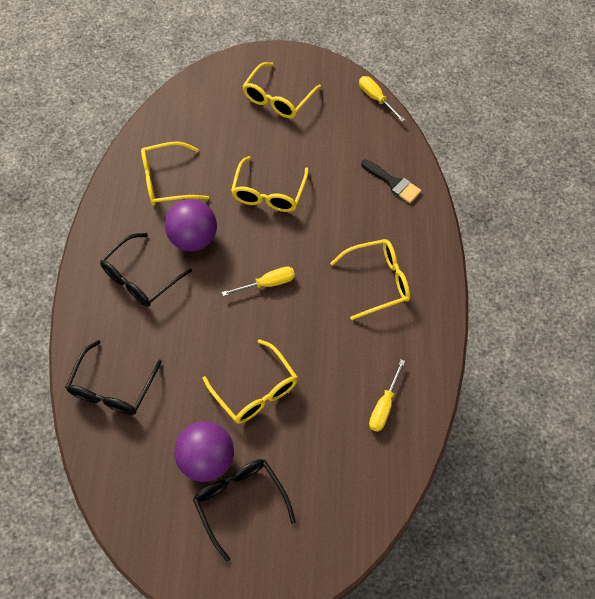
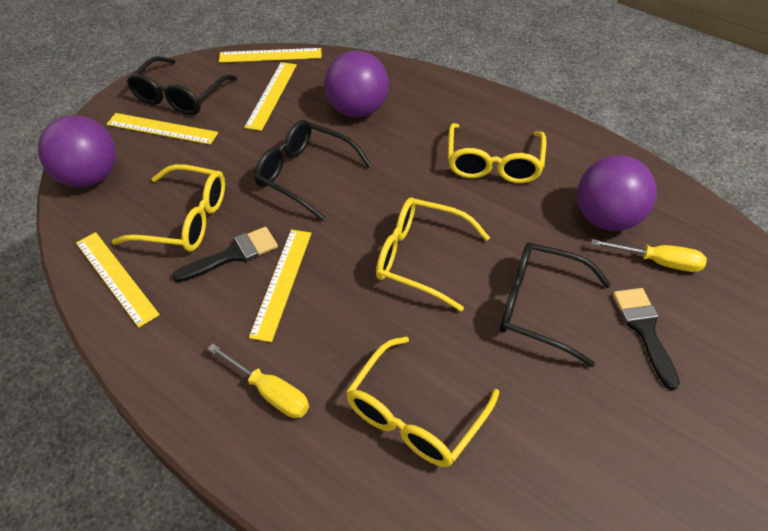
black brush: [361,159,421,203] = 1 -> [172,227,278,282] [613,288,680,390] = 2
purple ball: [165,199,217,251] [174,421,234,482] = 2 -> [38,115,116,187] [324,51,389,117] [577,155,657,231] = 3
yellow glasses: [141,141,209,206] [203,339,297,424] [231,156,309,212] [242,62,321,118] [330,239,410,320] = 5 -> [112,164,225,252] [346,336,499,467] [376,198,490,311] [448,123,546,183] = 4
yellow ruler: none = 0 -> [76,232,160,328] [107,113,218,145] [219,48,322,63] [244,62,297,131] [249,229,311,342] = 5
yellow screwdriver: [222,266,295,296] [359,76,405,122] [369,359,405,432] = 3 -> [207,343,309,418] [591,239,707,272] = 2

